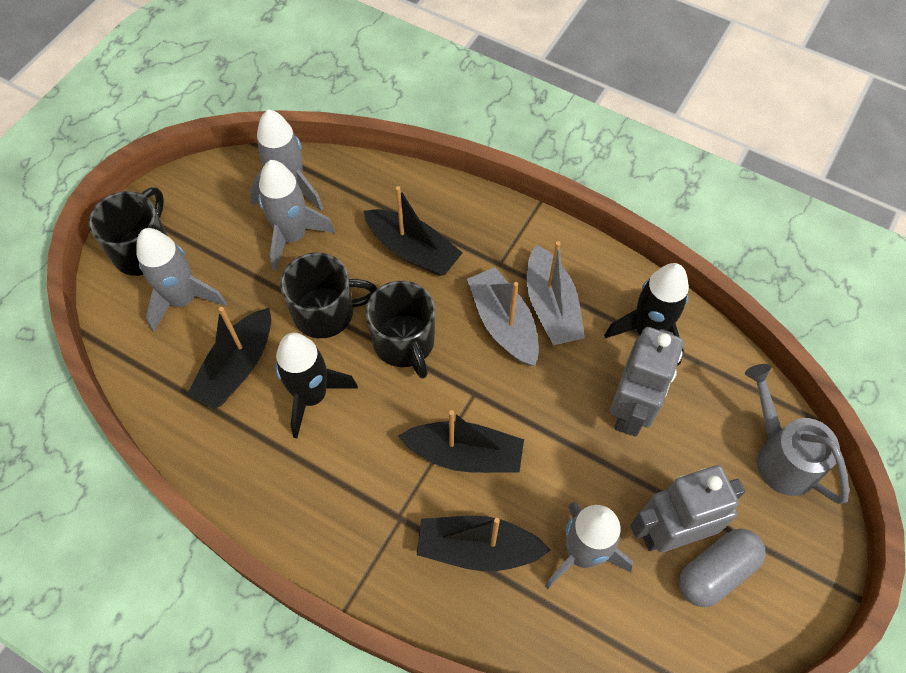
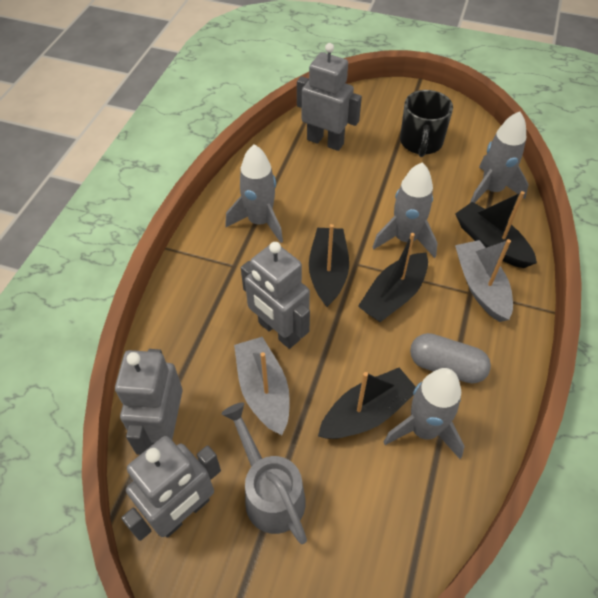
black mug: [89,187,167,276] [280,253,377,338] [366,281,435,379] = 3 -> [400,90,453,157] = 1
black rocket: [275,333,358,438] [604,263,689,366] = 2 -> none = 0
grey robot: [610,327,684,437] [630,465,745,553] = 2 -> [115,349,183,455] [121,436,221,541] [241,242,310,349] [297,43,362,151] = 4

